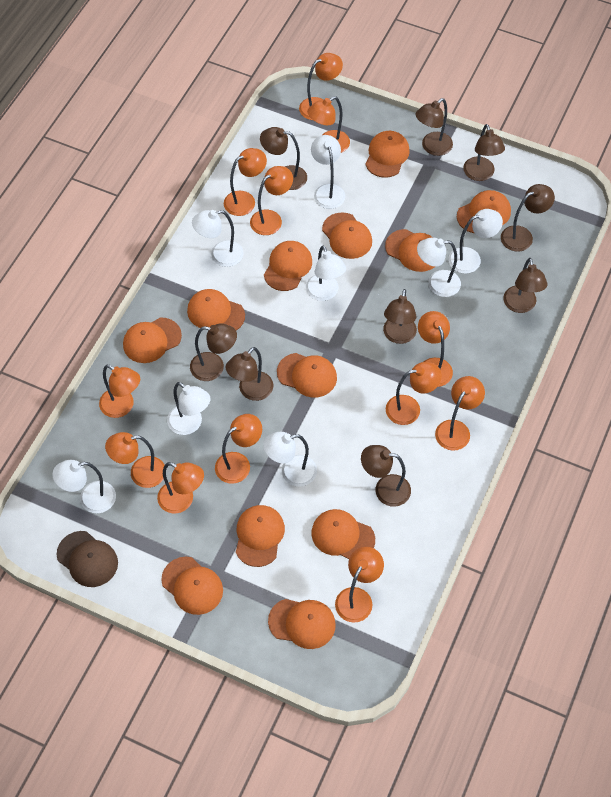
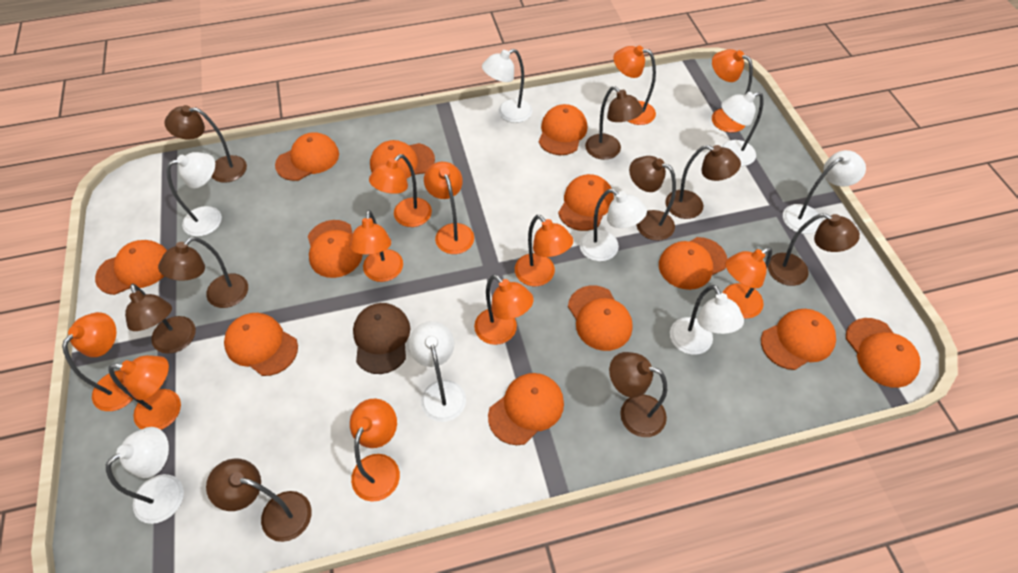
orange lamp: [99,365,140,418] [105,432,165,488] [157,462,204,514] [215,414,262,484] [224,148,267,216] [250,166,293,235] [299,53,343,120] [307,96,350,153] [335,547,384,622] [386,362,442,425] [418,311,453,387] [435,376,485,451] = 12 -> [62,312,133,411] [109,355,181,430] [349,210,403,282] [350,399,400,502] [369,154,432,227] [424,162,474,254] [474,275,534,345] [515,215,573,286] [613,46,656,125] [712,49,753,132] [722,247,772,319] = 11

